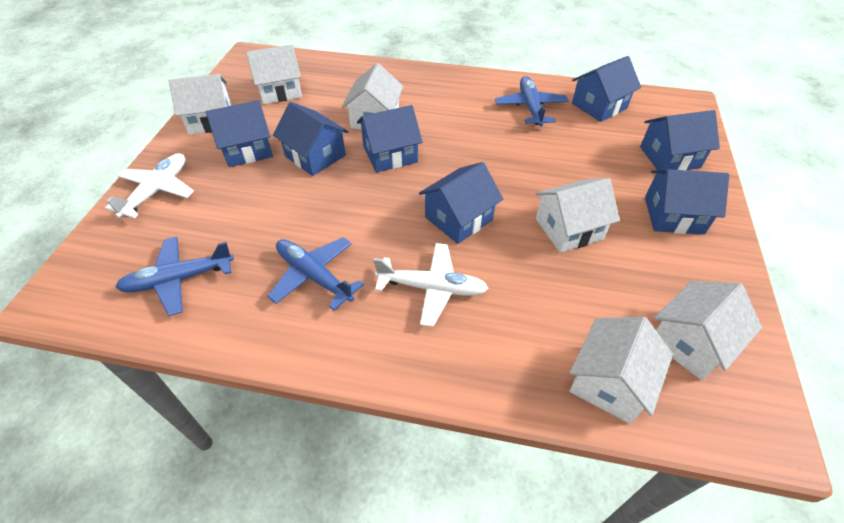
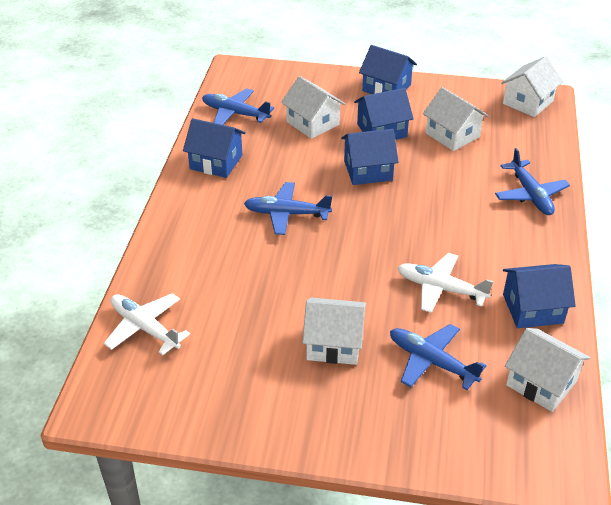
blue house: [206,100,273,167] [273,102,348,176] [357,105,422,173] [419,162,503,244] [572,56,641,122] [640,110,720,170] [645,169,729,235] = 7 -> [183,118,246,178] [341,129,399,185] [354,88,414,140] [359,45,417,94] [503,264,576,328] = 5
blue plane: [115,236,234,316] [267,237,364,310] [495,76,569,127] = 3 -> [202,88,274,125] [244,182,332,235] [390,324,487,390] [495,148,570,215] = 4
white house: [169,74,232,135] [246,44,302,104] [342,63,403,130] [535,178,620,253] [569,317,673,424] [654,281,762,380] = 6 -> [281,76,345,139] [302,298,366,365] [423,87,488,151] [501,56,563,117] [505,328,590,412] = 5

